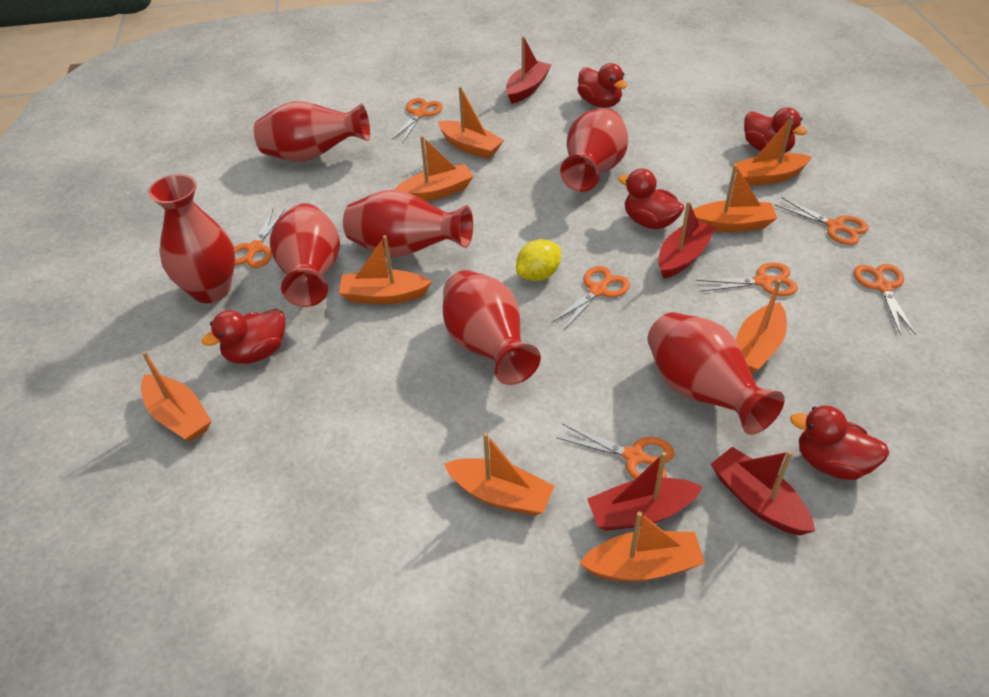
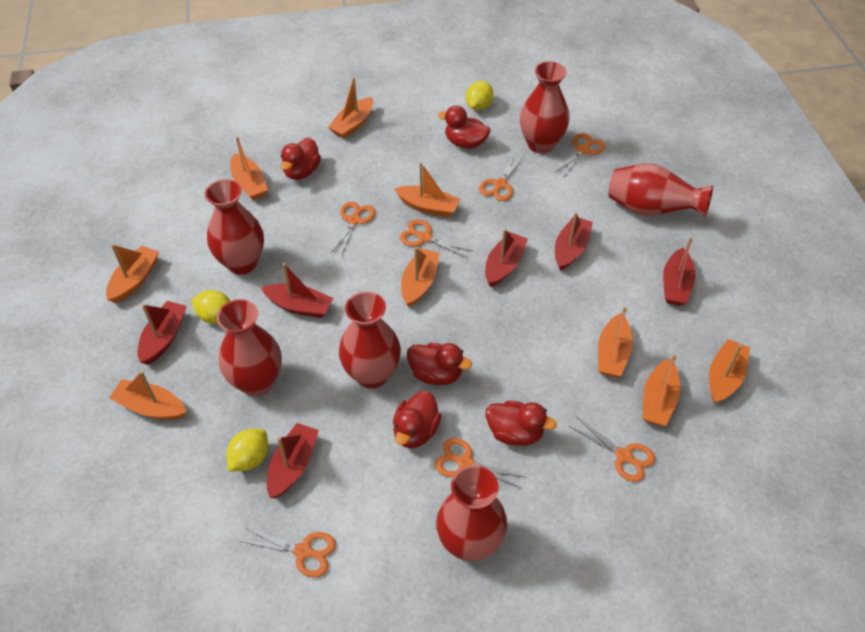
red boat: [506,36,551,104] [587,452,703,531] [658,201,716,279] [711,447,815,535] = 4 -> [138,301,187,365] [261,263,333,318] [267,423,319,498] [485,229,528,287] [555,212,593,271] [663,237,696,306] = 6
red vase: [148,174,235,303] [254,101,370,162] [270,203,340,307] [343,189,473,257] [443,270,541,385] [560,108,628,192] [648,312,785,435] = 7 -> [205,179,264,275] [217,299,282,396] [339,292,401,389] [436,465,507,561] [520,61,570,154] [608,163,713,217] = 6
yellow lemon: [516,239,561,281] = 1 -> [191,290,230,324] [227,429,268,471] [466,81,494,110] = 3

